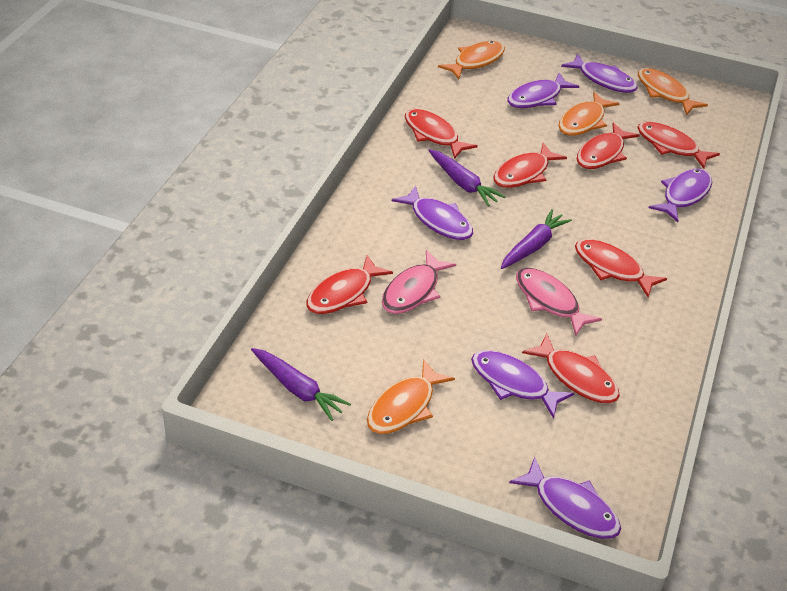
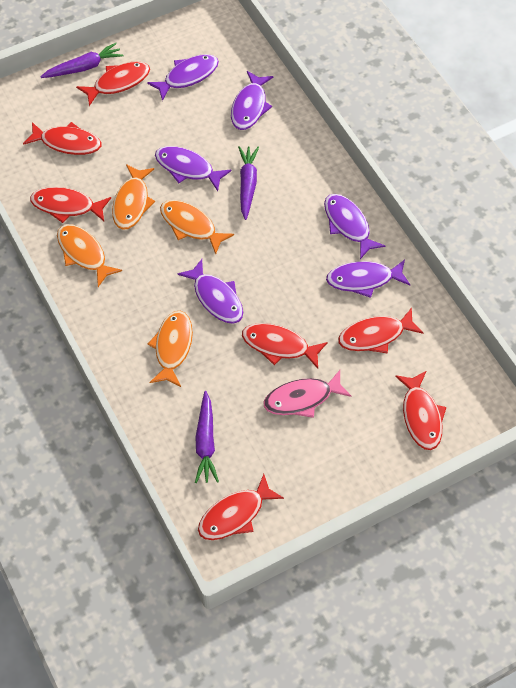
pink fish: [382,250,456,314] [516,268,602,336] = 2 -> [264,370,351,418] = 1

